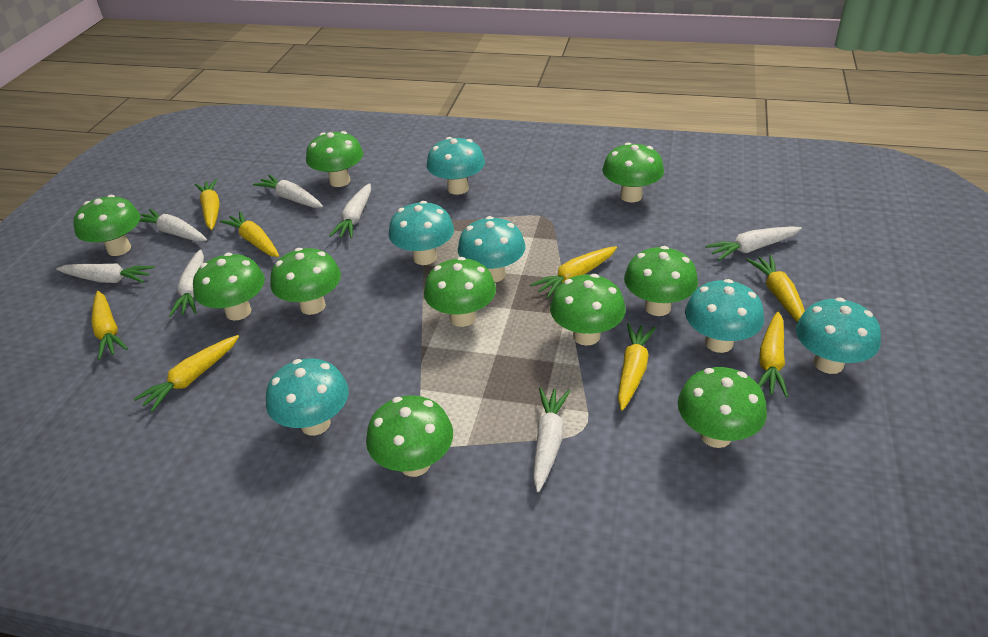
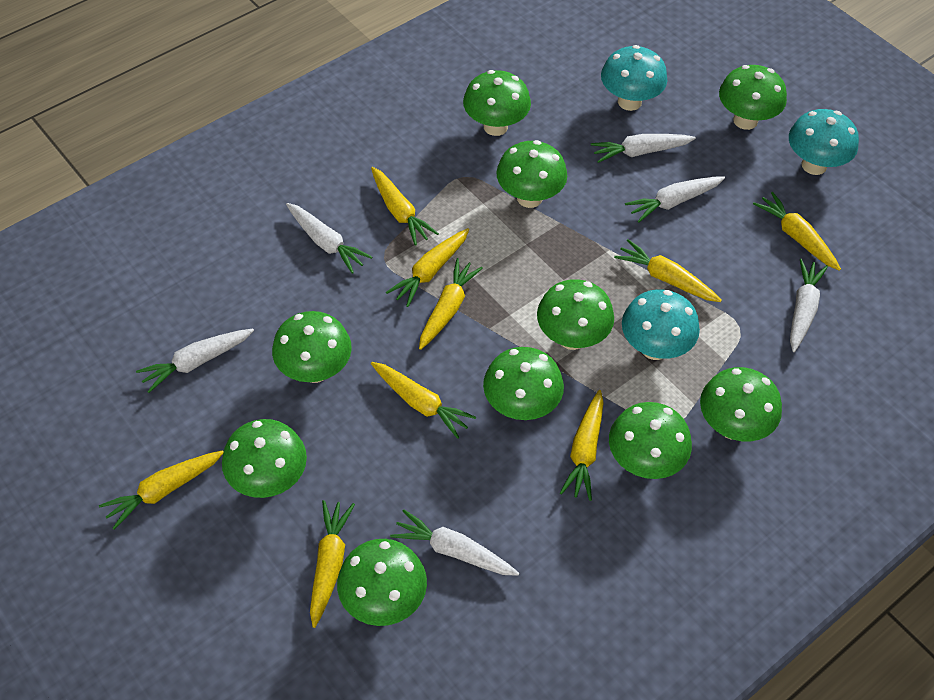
turquoise mushroom: [266,359,349,436] [388,201,454,265] [426,137,485,195] [458,216,526,282] [685,279,764,353] [796,298,881,374] = 6 -> [601,45,668,111] [622,290,700,360] [789,109,859,175] = 3
white carrot: [56,263,155,283] [139,209,207,241] [169,249,204,317] [253,174,323,208] [329,183,371,238] [533,388,570,492] [705,226,802,261] = 7 -> [136,329,254,393] [286,203,372,274] [390,509,519,576] [591,134,696,163] [625,176,725,223] [790,259,828,352] = 6
yellow carrot: [91,291,128,360] [134,335,239,412] [195,179,220,230] [220,211,279,257] [530,246,617,298] [618,323,656,411] [747,255,805,322] [758,311,788,397] = 8 -> [99,450,224,530] [310,500,355,628] [371,167,439,246] [371,362,476,439] [386,228,469,307] [419,258,483,350] [560,390,604,501] [614,239,722,302] [753,192,841,271] = 9

